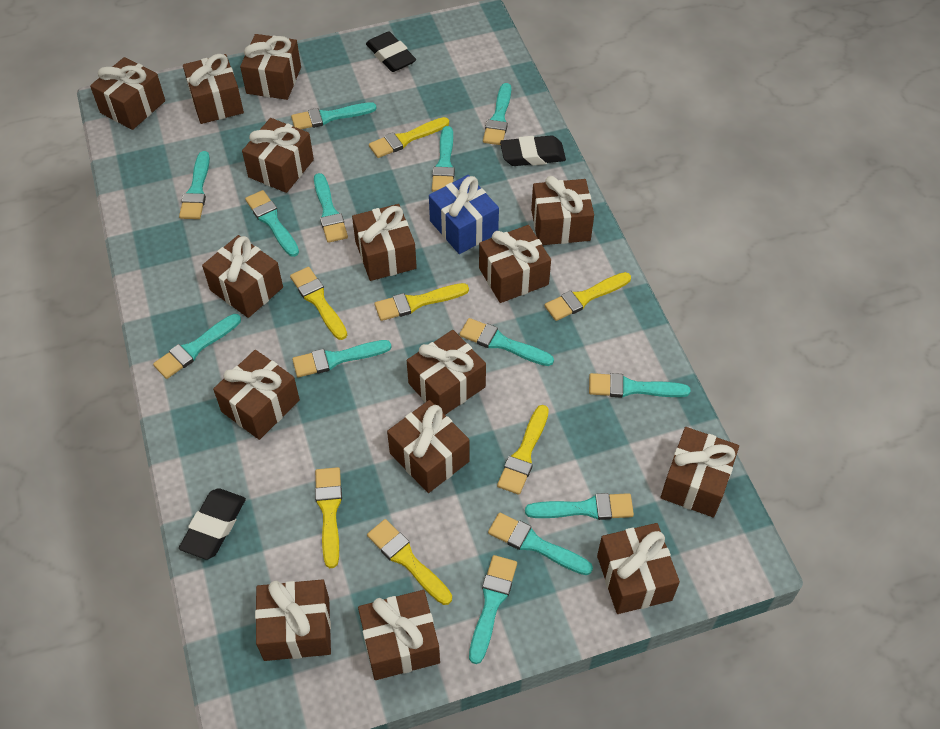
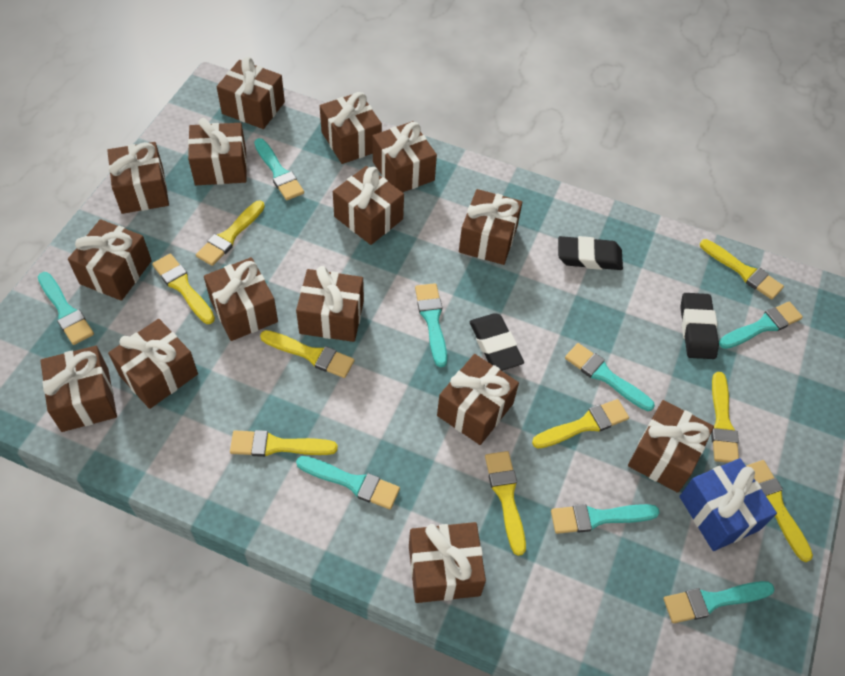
turquoise brush: [153,314,241,379] [179,151,210,219] [245,190,299,257] [291,102,377,129] [292,340,391,377] [314,173,348,243] [432,126,455,192] [459,318,554,366] [469,555,517,664] [483,83,511,145] [488,513,593,575] [525,493,634,520] [589,373,690,398] = 13 -> [38,272,94,345] [254,138,304,200] [296,456,400,509] [415,283,447,367] [551,504,660,534] [565,343,655,411] [663,581,775,623] [719,302,803,349] = 8
yellow brush: [290,267,347,340] [315,467,342,568] [367,519,452,605] [369,117,449,158] [374,283,469,321] [497,405,549,495] [544,272,631,321] = 7 -> [152,254,215,324] [196,201,265,266] [230,430,338,457] [260,330,355,378] [485,451,526,556] [532,399,629,449] [700,239,784,300] [711,372,739,463] [746,460,813,562] = 9

